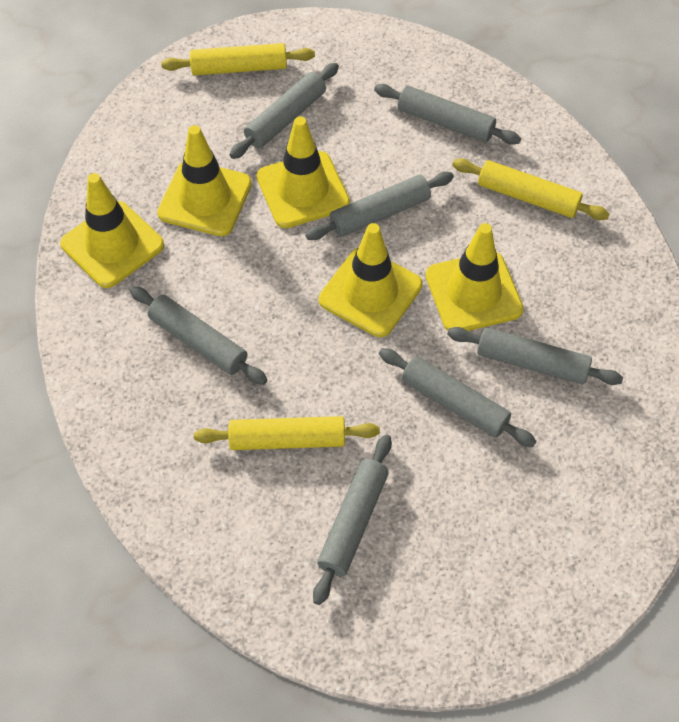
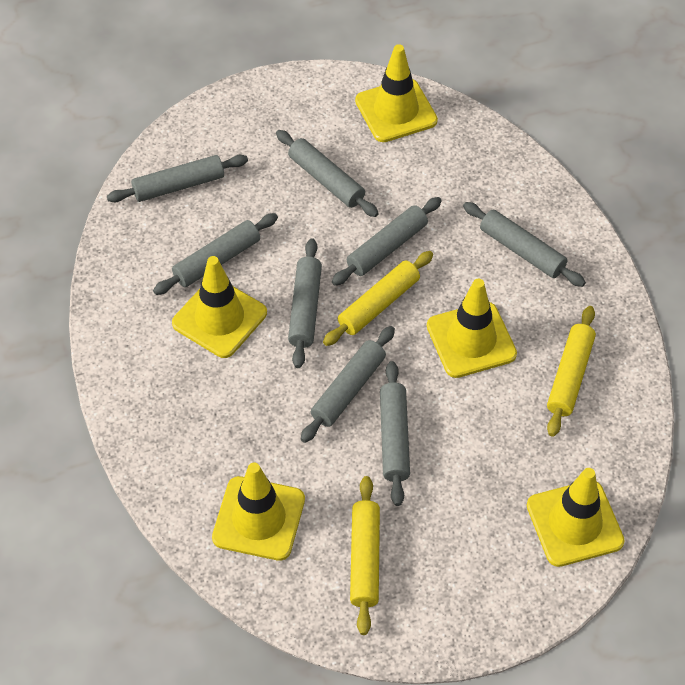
grey rolling pin: [130,286,267,385] [229,63,339,159] [305,172,454,240] [313,435,392,605] [374,84,521,145] [379,348,536,447] [447,327,623,385] = 7 -> [107,155,248,202] [153,213,278,295] [276,130,379,217] [288,238,322,368] [300,326,395,443] [332,197,442,286] [380,361,410,506] [463,202,586,287] = 8

